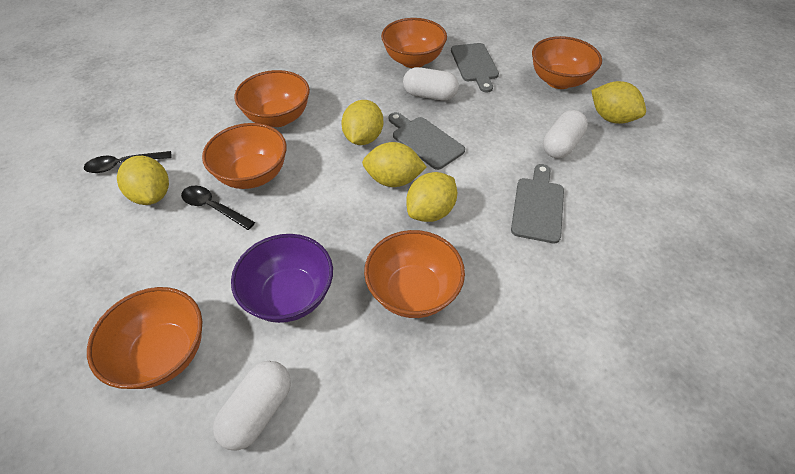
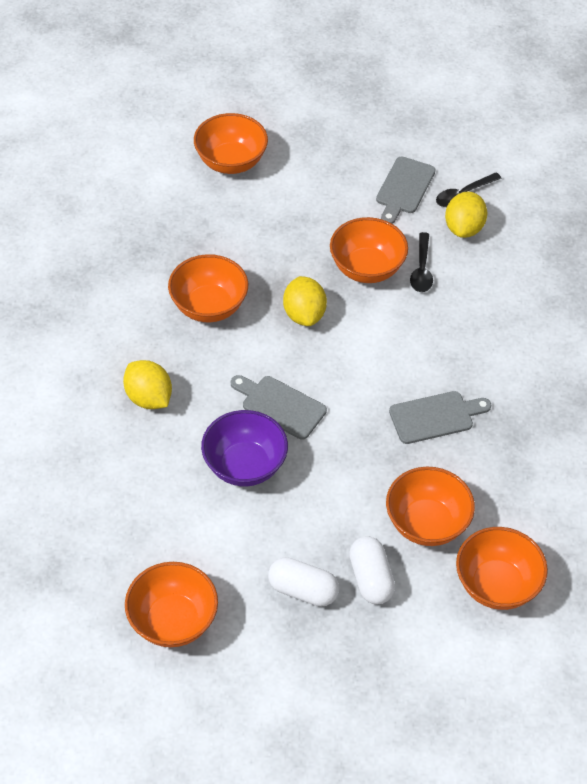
white capsule: [213,361,291,451] [403,67,459,101] [543,110,588,158] = 3 -> [268,557,339,607] [349,536,395,604] = 2
yellow lemon: [117,156,169,205] [342,100,383,145] [362,142,427,187] [406,172,457,222] [591,81,646,124] = 5 -> [123,360,172,409] [283,276,327,326] [445,192,487,238] = 3

